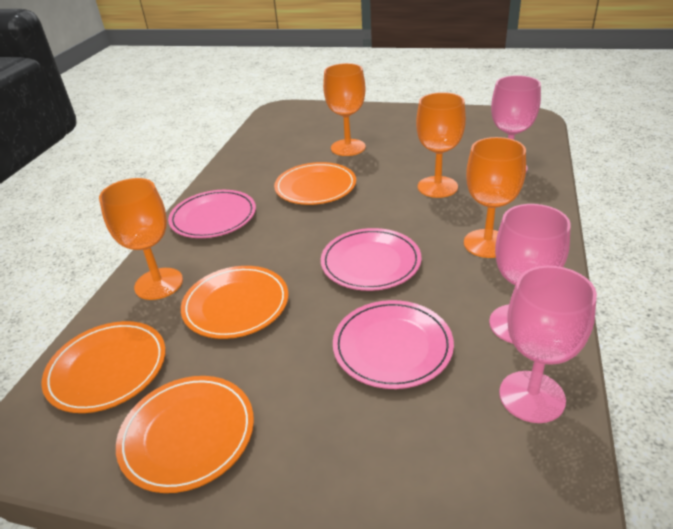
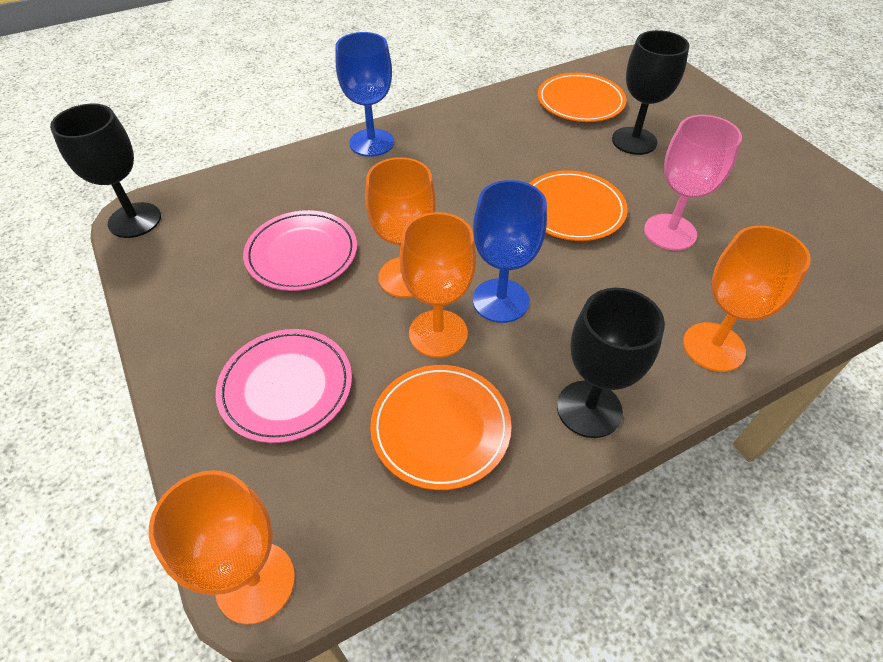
black goblet: none = 0 -> [50,104,161,238] [557,288,665,438] [612,30,689,155] = 3
blue goblet: none = 0 -> [336,32,394,157] [473,180,547,323] = 2
orange plate: [42,321,166,413] [116,376,254,493] [181,266,288,339] [274,162,356,205] = 4 -> [370,365,512,490] [529,170,628,241] [538,73,626,122] = 3
pink goblet: [489,204,571,344] [491,75,541,172] [499,266,597,423] = 3 -> [644,115,742,251] = 1
pink plate: [168,190,256,238] [321,228,421,291] [333,300,454,389] = 3 -> [216,329,352,443] [243,210,357,291] = 2

